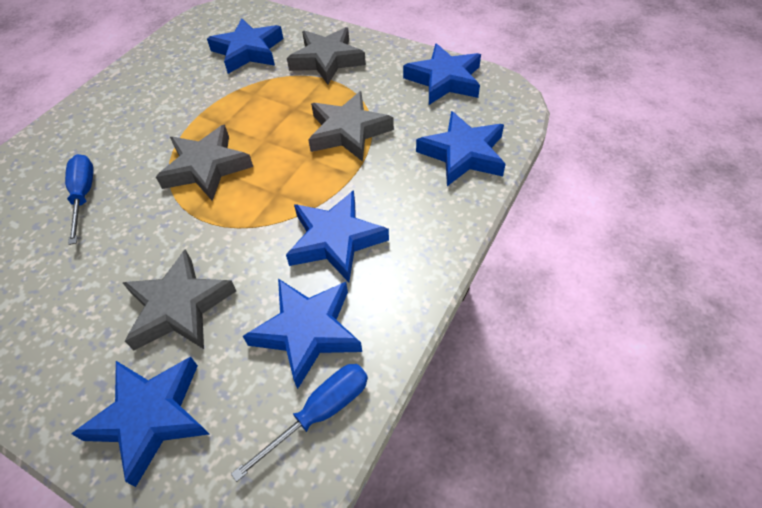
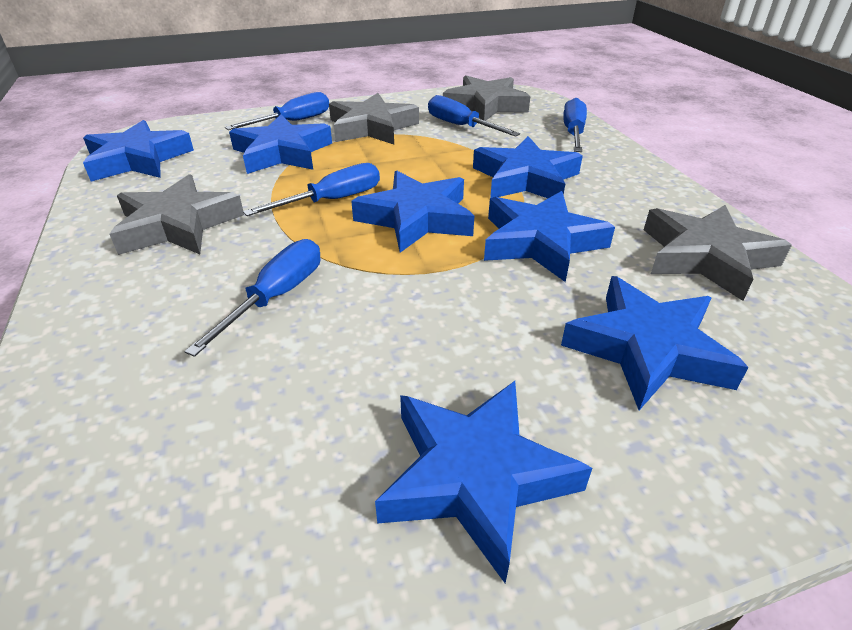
blue screwdriver: [65,154,94,245] [231,364,368,482] = 2 -> [184,239,320,357] [225,92,329,130] [243,163,380,216] [428,95,520,136] [563,98,587,152] = 5
blue star: [71,357,209,487] [207,18,283,74] [243,279,362,389] [286,190,389,282] [403,43,481,105] [416,111,506,186] = 6 -> [83,120,194,182] [229,114,332,174] [351,170,474,253] [375,381,592,583] [473,136,583,198] [484,191,615,282] [561,276,749,410] = 7

